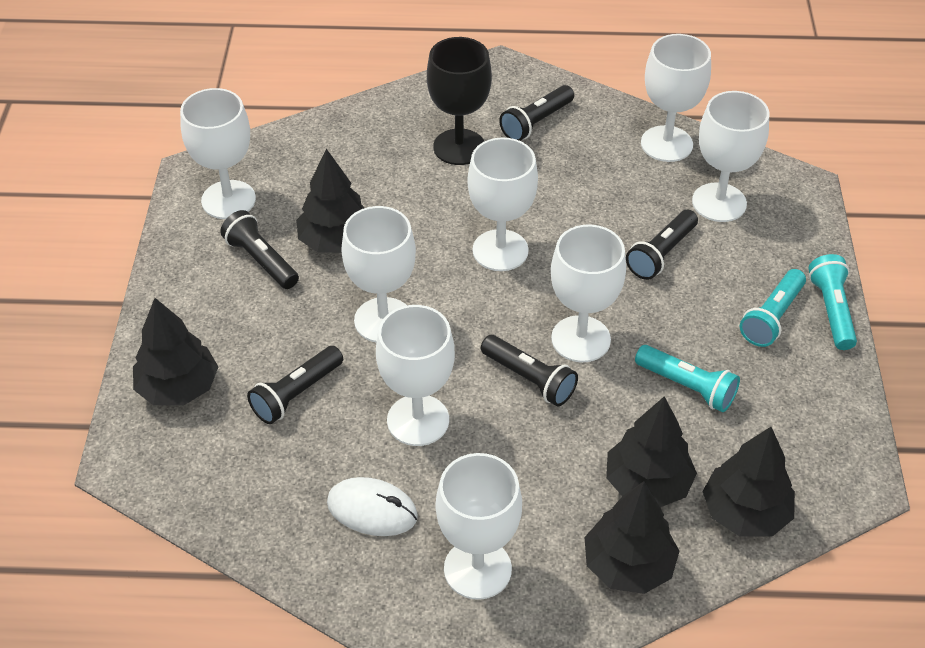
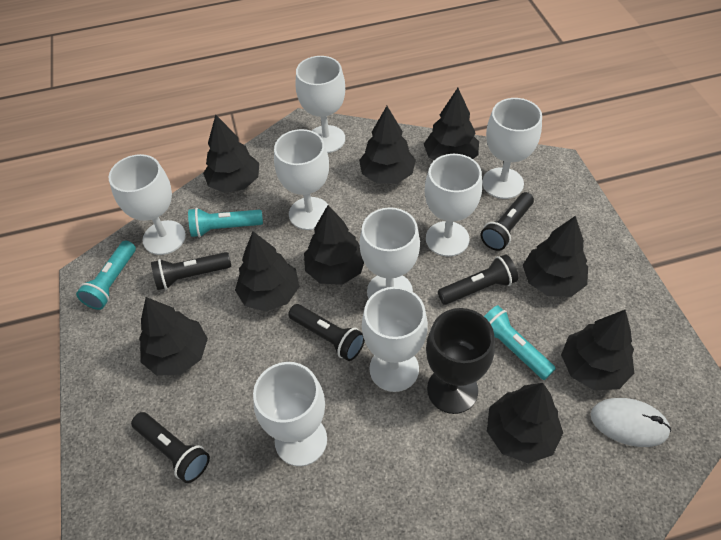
black tree: [133,298,218,405] [296,149,364,253] [584,481,679,594] [606,396,697,507] [702,427,795,537] = 5 -> [139,297,208,376] [203,115,259,193] [235,231,299,312] [304,205,364,285] [359,106,416,184] [424,88,479,160] [487,383,563,464] [523,216,588,297] [561,310,634,391] = 9

